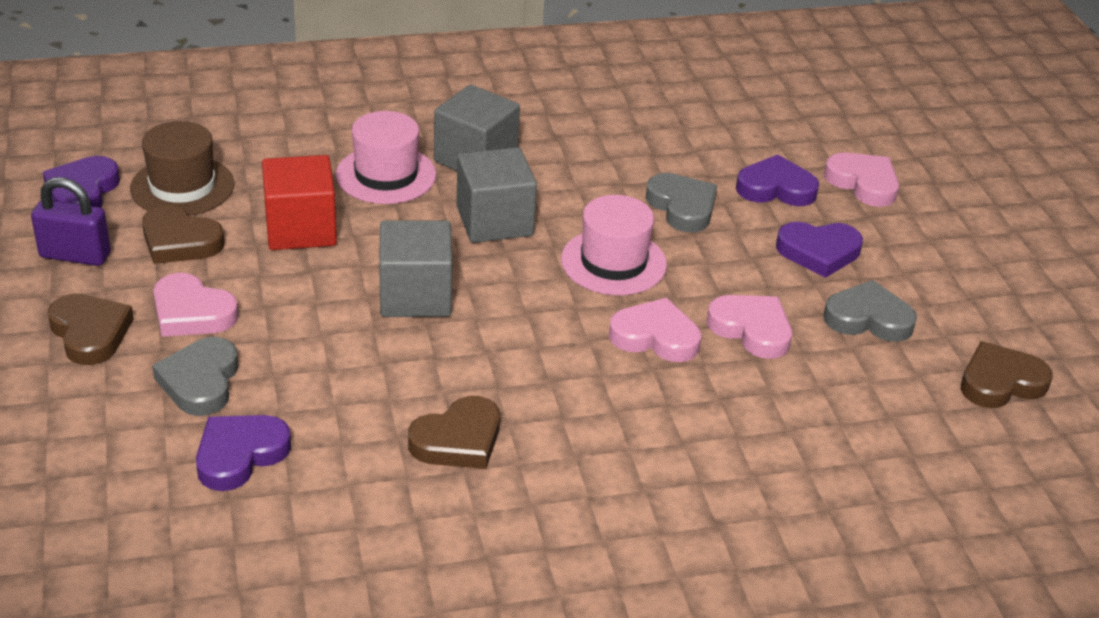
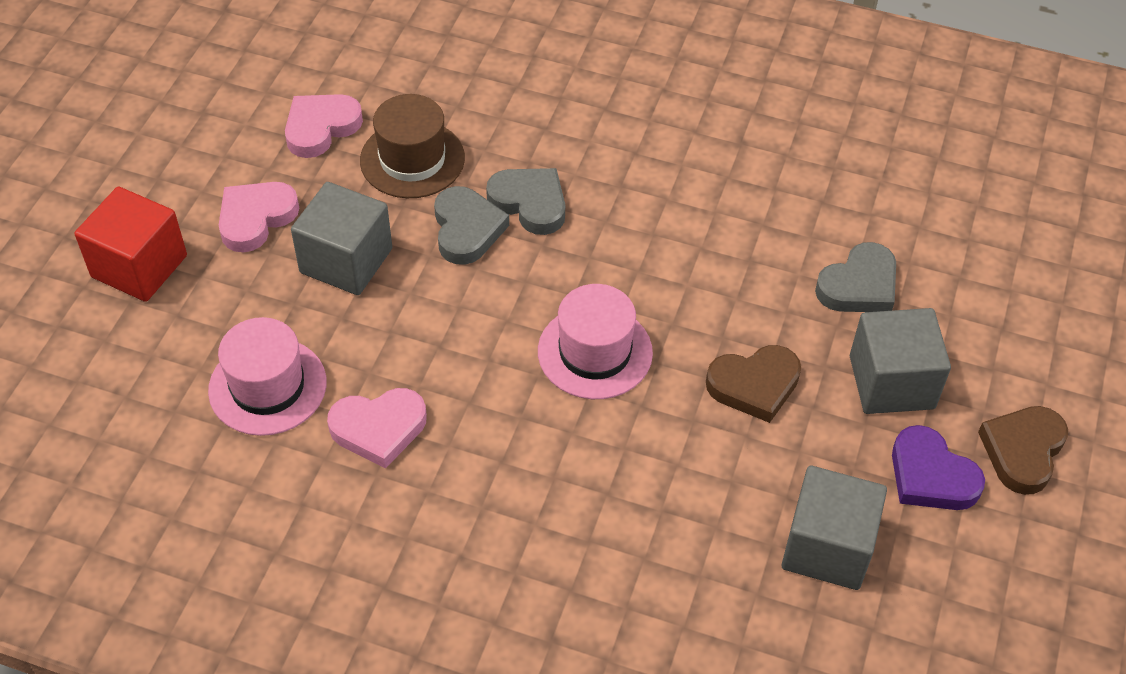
brown heart: [47,294,134,365] [142,205,225,264] [408,396,500,469] [961,341,1053,408] = 4 -> [706,345,801,423] [978,406,1068,495] = 2
pink heart: [153,273,239,337] [609,298,701,362] [707,295,792,359] [824,153,899,207] = 4 -> [219,182,299,252] [285,94,363,158] [327,388,427,468] = 3
purple heart: [43,156,120,208] [196,415,291,491] [736,155,819,206] [776,222,863,278] = 4 -> [892,425,985,510] = 1
purple padlock: [31,177,111,266] = 1 -> none = 0

